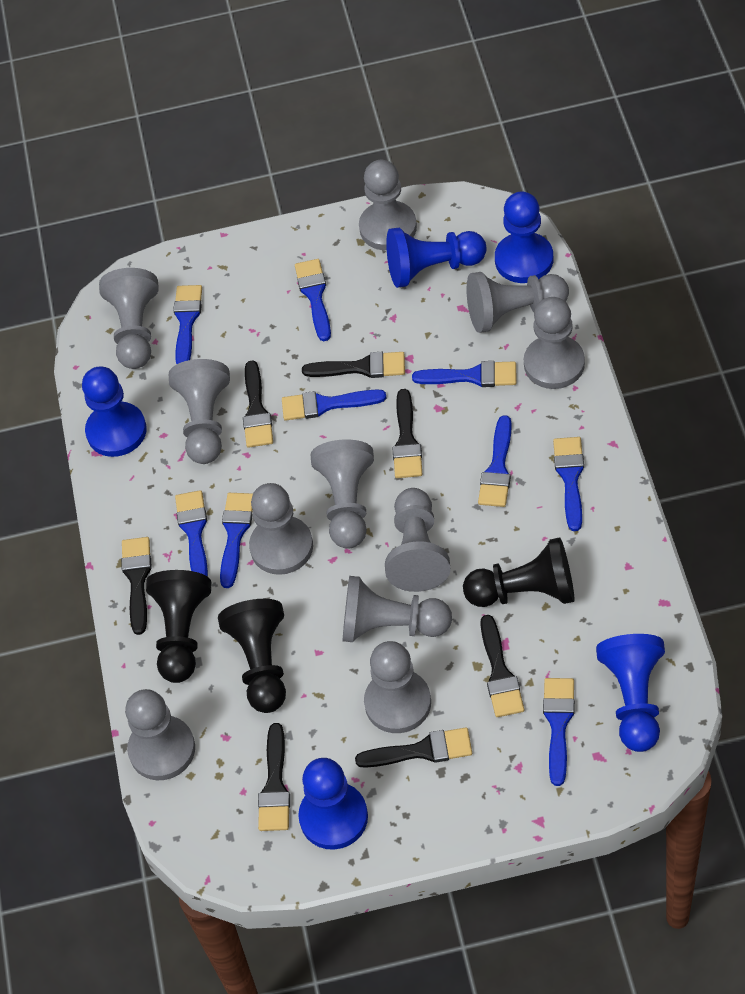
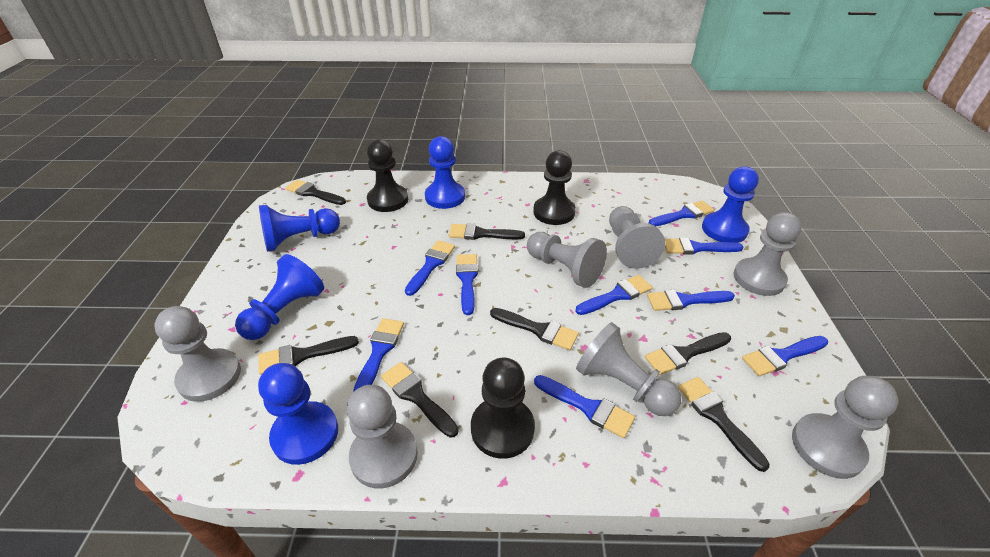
grey pawn: [99,268,159,369] [125,689,195,780] [169,359,230,464] [249,483,313,575] [311,440,374,549] [342,576,452,642] [359,160,417,250] [364,641,431,733] [385,488,451,592] [467,272,569,333] [524,297,585,389] = 11 -> [154,306,241,402] [347,385,418,488] [527,232,607,288] [576,322,681,416] [609,206,665,269] [734,212,802,296] [792,376,899,479] = 7

